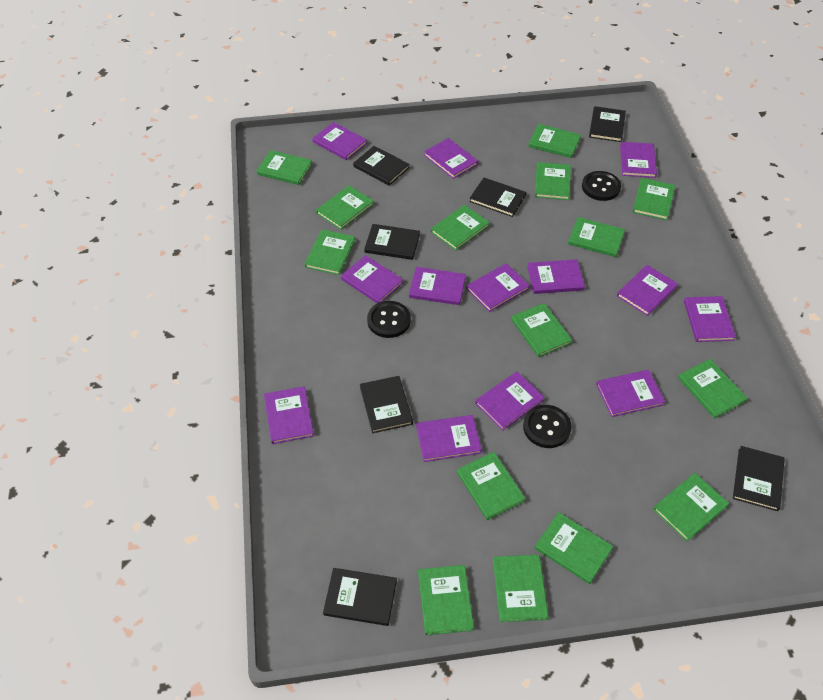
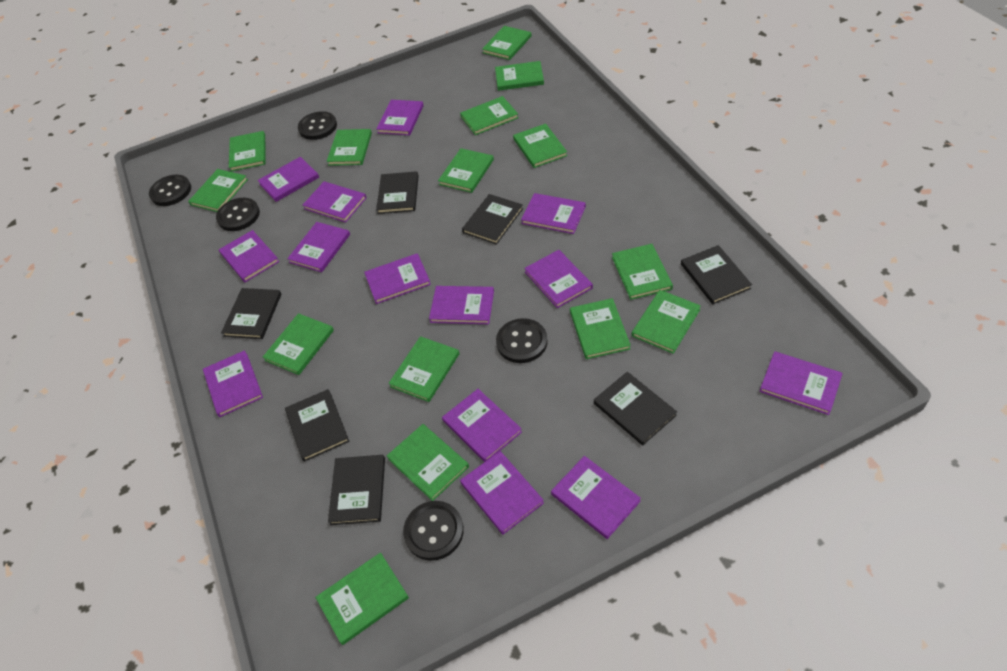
black button: [367,301,411,338] [523,405,572,448] [582,171,621,201] = 3 -> [149,174,191,206] [216,198,260,231] [298,111,337,140] [403,501,464,561] [496,318,548,363] = 5
purple book: [264,386,314,444] [312,122,367,160] [341,255,403,303] [409,267,466,305] [416,415,482,462] [424,138,478,179] [466,263,530,312] [475,372,545,431] [527,259,585,294] [596,370,665,417] [617,265,678,316] [620,142,657,178] [684,296,736,342] = 13 -> [203,350,263,417] [219,230,279,282] [258,157,319,202] [287,222,350,272] [302,181,366,223] [364,253,431,304] [376,100,424,135] [429,286,494,324] [442,389,522,462] [460,451,544,535] [521,193,586,234] [524,250,593,308] [551,456,641,539] [760,351,843,415] = 14

